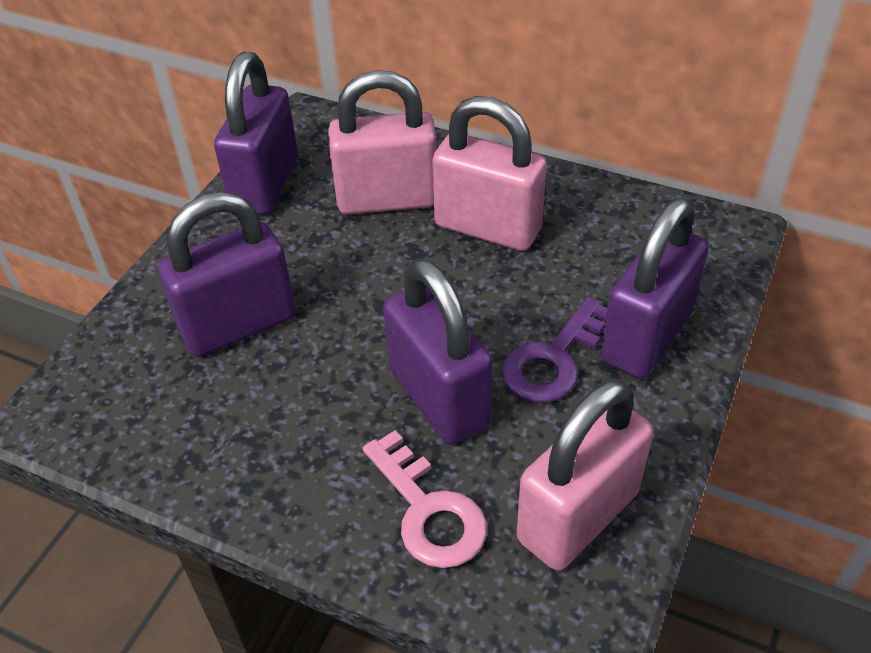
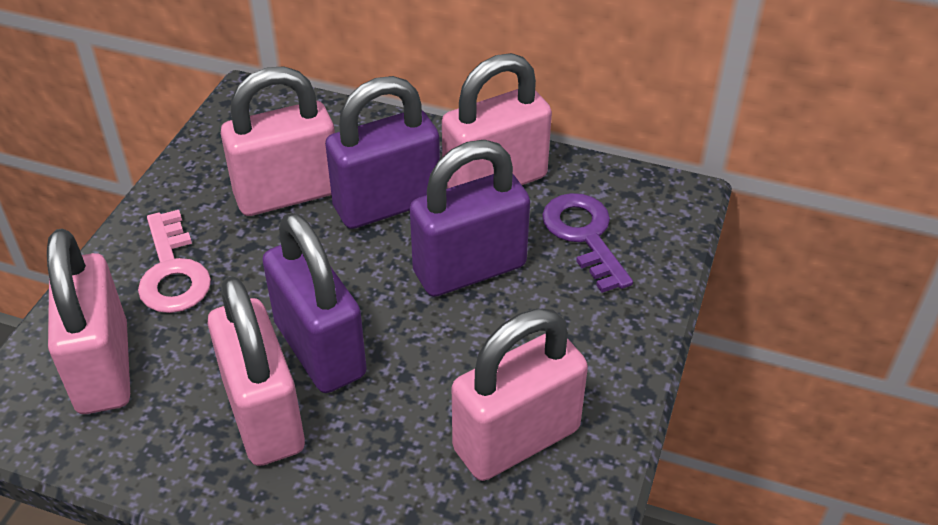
pink padlock: [328,70,437,214] [432,96,547,251] [517,379,654,571] = 3 -> [47,229,130,414] [208,276,305,466] [221,66,335,216] [442,53,552,188] [452,308,588,481] = 5
purple padlock: [158,192,296,357] [214,52,298,215] [383,259,493,445] [600,198,708,379] = 4 -> [262,213,367,393] [325,76,440,229] [410,140,530,297] = 3

